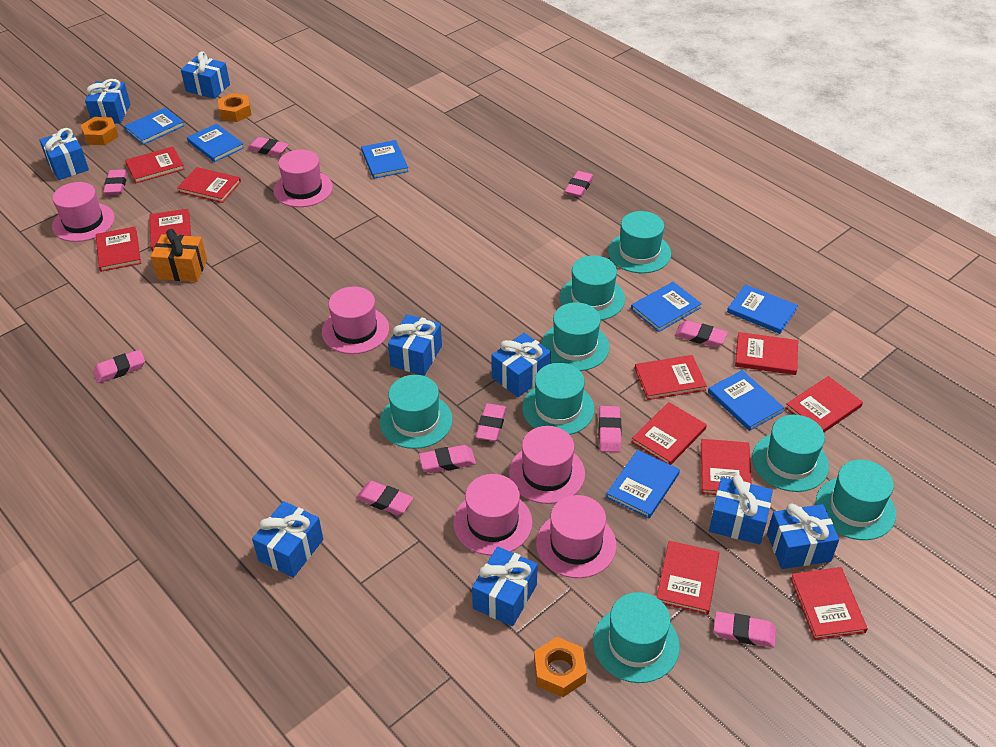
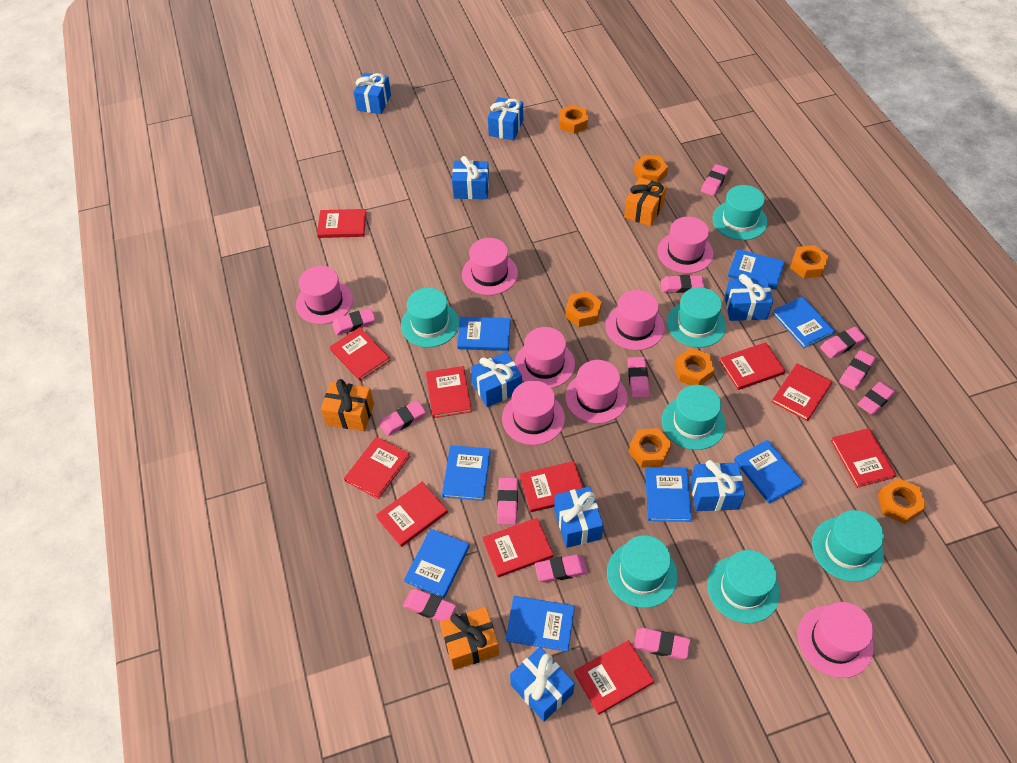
blue book: [124,108,185,145] [187,123,244,162] [361,140,409,179] [606,450,680,518] [631,282,702,332] [708,370,784,431] [727,284,798,334] = 7 -> [404,529,470,598] [442,445,491,501] [457,317,511,351] [506,596,575,652] [645,467,692,522] [728,249,785,290] [734,440,804,503] [772,296,835,348] = 8
blue gift: [39,128,89,180] [85,79,130,124] [181,51,230,99] [252,501,323,578] [388,314,442,376] [472,547,538,626] [491,333,551,397] [709,475,773,544] [767,503,839,569] = 9 -> [354,73,391,114] [452,156,489,199] [471,352,522,407] [488,97,523,141] [510,647,575,722] [554,486,603,548] [690,460,745,511] [725,274,773,321] = 8
orange gift: [151,229,207,282] = 1 -> [321,379,374,431] [440,607,499,670] [624,177,667,226] = 3
orange nut: [81,117,119,145] [218,93,252,122] [534,637,587,697] = 3 -> [559,105,588,134] [565,291,602,327] [629,428,672,468] [634,155,668,183] [674,348,714,385] [790,245,828,279] [878,478,926,524] = 7
pink eraser: [93,350,145,383] [103,169,128,195] [247,137,289,157] [356,481,413,515] [419,445,476,473] [476,403,507,441] [565,171,594,197] [598,406,621,452] [675,321,728,347] [714,611,776,648] = 10 -> [332,308,375,335] [379,400,426,436] [403,589,456,622] [497,478,518,525] [535,554,588,582] [628,357,649,398] [634,628,690,659] [660,275,704,293] [701,164,729,196] [820,327,866,358] [839,350,875,390] [857,381,895,415] = 12
pink hat: [52,182,115,242] [273,150,333,207] [322,286,389,354] [453,474,532,555] [509,426,585,504] [536,495,617,578] = 6 -> [296,266,353,324] [462,238,518,295] [502,381,565,445] [515,327,575,388] [565,360,628,424] [605,290,665,350] [657,217,713,273] [797,602,874,678] = 8
turquoise hat: [380,375,453,449] [522,363,595,435] [541,302,610,371] [560,255,625,320] [593,592,680,683] [608,211,671,273] [752,415,829,492] [816,460,896,540] = 8 -> [401,288,459,347] [607,535,678,608] [662,385,726,450] [667,287,726,348] [707,550,780,623] [712,185,767,240] [812,510,884,582] = 7

